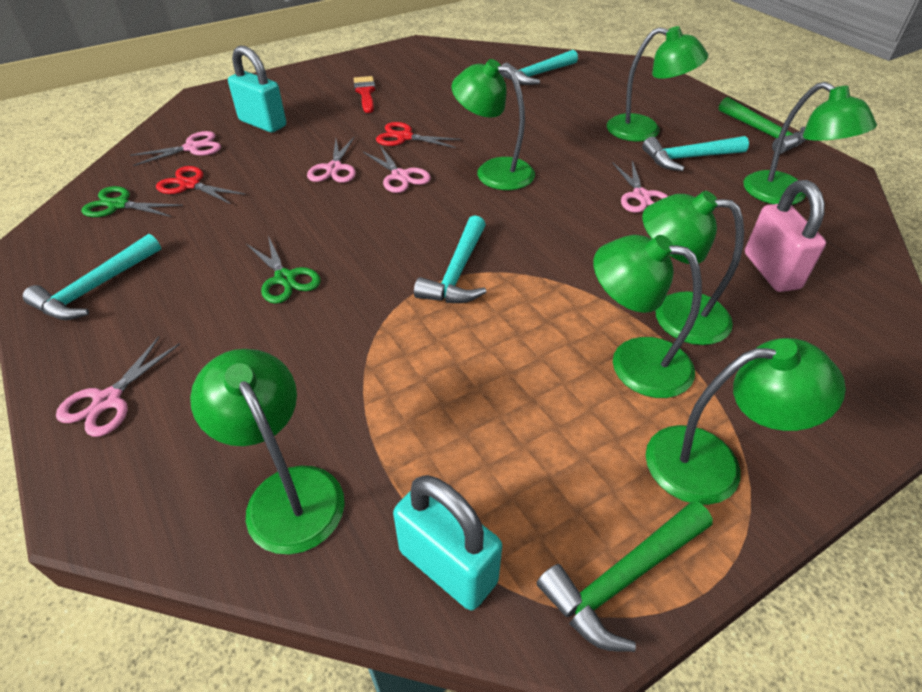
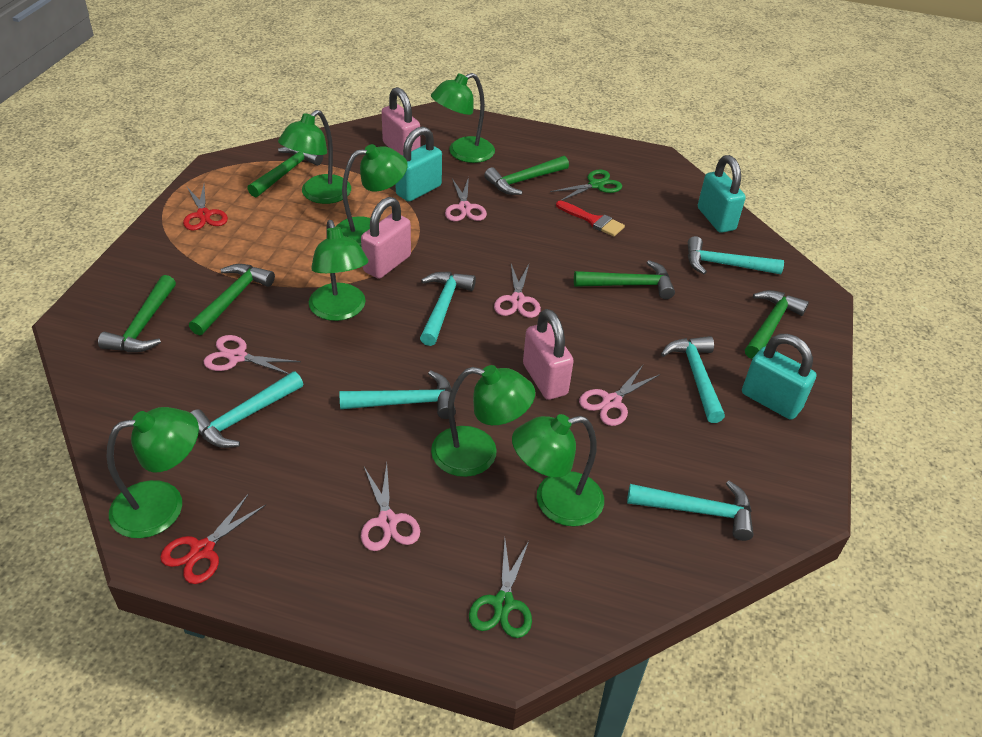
green hammer: [537,501,713,652] [719,97,807,154] = 2 -> [98,275,176,352] [189,264,275,335] [247,147,323,197] [484,156,569,195] [574,260,675,299] [745,290,809,359] = 6
pink padlock: [745,180,826,292] = 1 -> [361,197,411,279] [382,87,420,156] [523,309,574,400] = 3
turquoise hammer: [23,234,161,320] [414,215,486,303] [500,50,578,85] [642,136,749,171] = 4 -> [190,371,303,448] [340,370,456,419] [420,272,476,346] [627,481,754,541] [661,336,725,423] [688,236,784,274] = 6
turquoise padlock: [228,46,286,132] [393,475,502,610] = 2 -> [396,127,442,202] [698,155,746,233] [742,334,816,420] = 3

